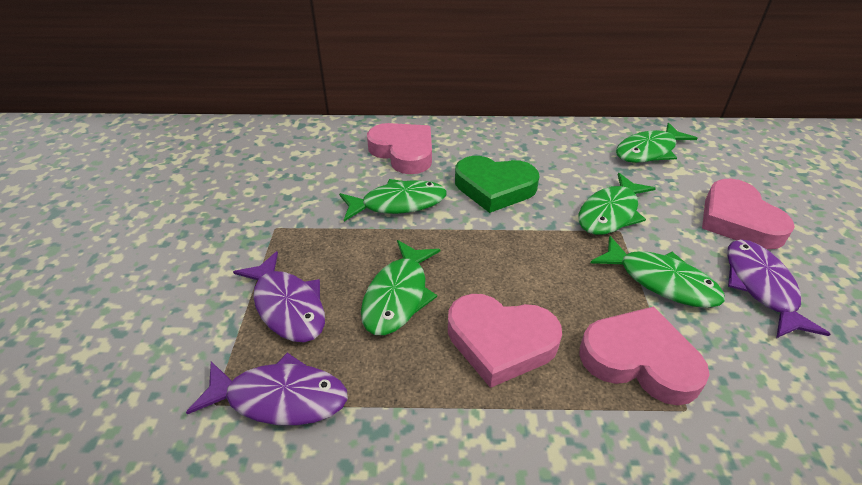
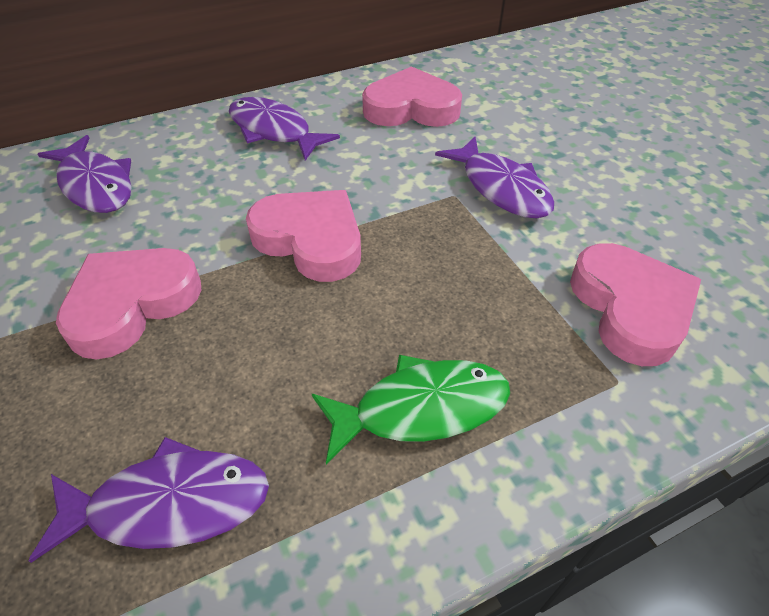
green fish: [339,179,447,221] [361,240,440,335] [579,173,656,235] [591,236,725,308] [616,123,697,163] = 5 -> [312,355,510,464] = 1
green heart: [455,156,540,213] = 1 -> none = 0
purple fish: [186,353,348,426] [233,251,325,342] [727,239,830,338] = 3 -> [28,437,269,563] [38,135,132,213] [229,97,340,161] [435,136,554,219] = 4

